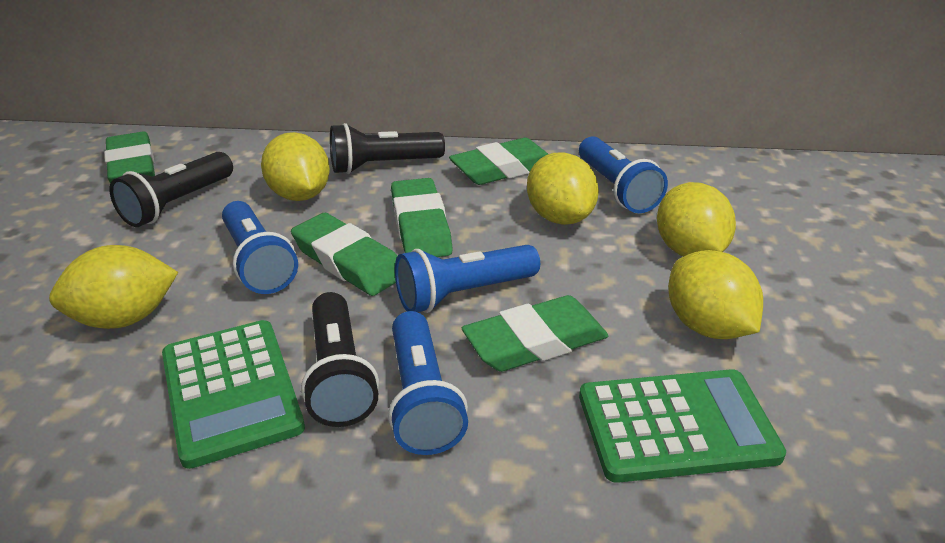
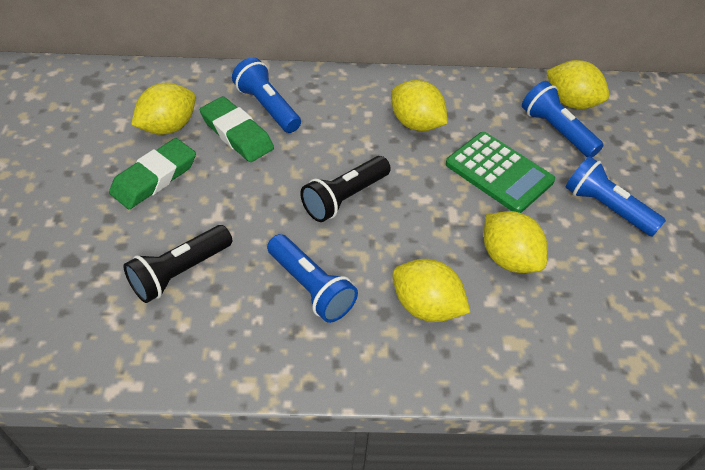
black flashlight: [109,152,233,227] [301,292,379,427] [330,123,445,174] = 3 -> [123,225,232,303] [300,156,391,222] = 2
green calculator: [162,320,305,469] [579,369,786,483] = 2 -> [446,132,555,213] = 1
green eraser: [104,131,155,183] [291,213,397,296] [391,178,453,257] [449,138,548,185] [462,295,608,372] = 5 -> [109,138,196,209] [200,96,274,162] = 2

